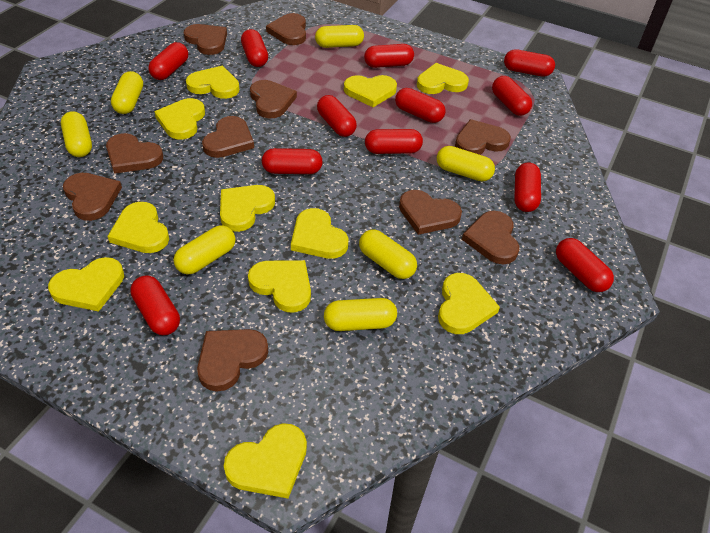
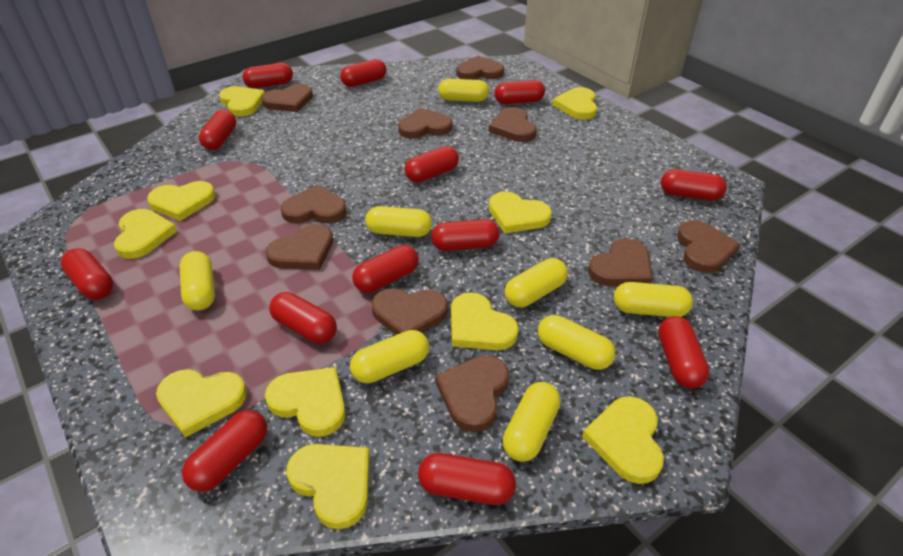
red capsule: [130,275,180,335] [148,42,188,80] [241,29,268,67] [262,148,323,174] [317,95,357,137] [364,44,414,68] [365,129,423,154] [395,88,446,123] [492,76,532,116] [504,49,555,77] [514,163,541,212] [556,238,614,292] = 12 -> [61,248,113,300] [182,410,267,492] [199,110,236,150] [242,63,293,88] [269,292,337,343] [340,59,386,87] [352,245,419,293] [405,146,459,182] [418,453,516,505] [431,219,500,251] [494,80,545,104] [658,316,710,389] [661,169,727,201] = 13
yellow capsule: [61,111,92,157] [111,71,143,114] [174,225,235,274] [315,25,364,48] [324,298,397,331] [359,229,417,279] [437,146,495,181] = 7 -> [180,251,215,310] [350,330,429,383] [365,206,432,237] [438,79,489,102] [503,382,561,462] [505,258,568,307] [538,315,615,370] [614,282,693,317] = 8
yellow heart: [48,257,124,312] [107,202,169,253] [154,98,205,139] [186,66,240,99] [220,185,275,232] [224,423,307,499] [248,260,311,313] [291,208,348,259] [344,75,397,107] [417,63,469,94] [438,273,500,334] = 11 -> [114,209,177,259] [147,181,216,221] [156,369,247,438] [219,86,265,117] [265,367,346,437] [286,444,370,530] [451,292,519,350] [489,191,552,233] [553,87,597,120] [582,396,664,484] = 10

